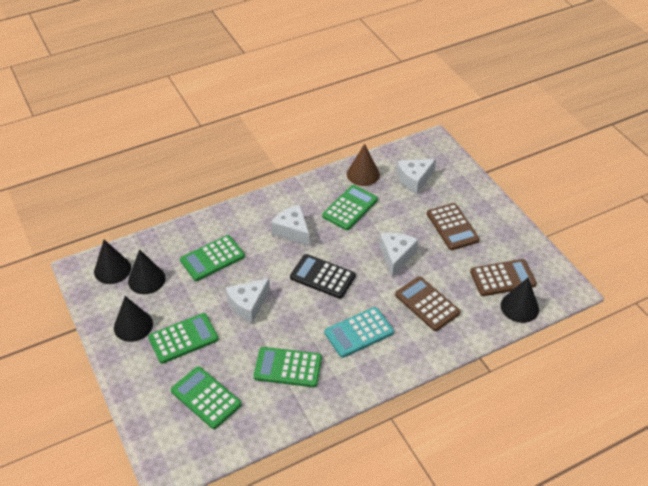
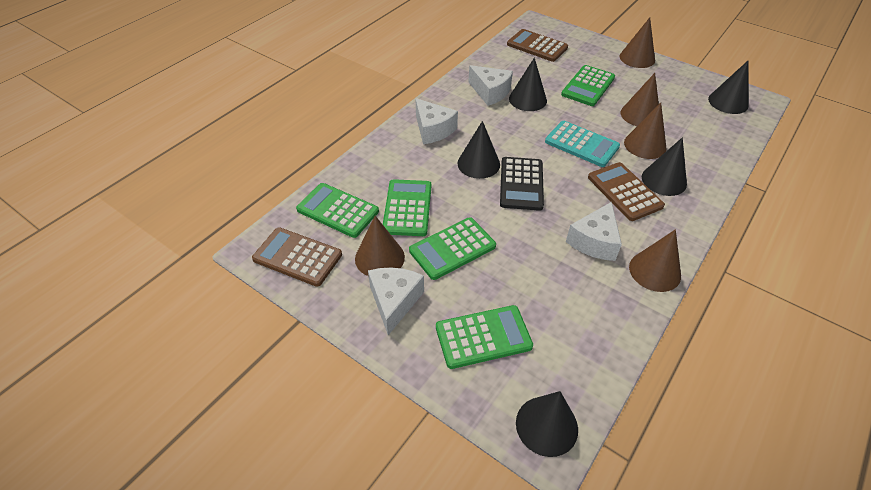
black cone: [94,240,131,284] [114,296,153,342] [128,249,165,294] [501,278,539,323] = 4 -> [457,121,500,179] [509,57,547,111] [516,391,578,457] [642,137,687,196] [708,60,749,114] = 5
brown cone: [347,144,380,186] = 1 -> [355,216,405,276] [620,17,655,68] [620,73,659,126] [624,103,666,159] [629,229,681,292] = 5

